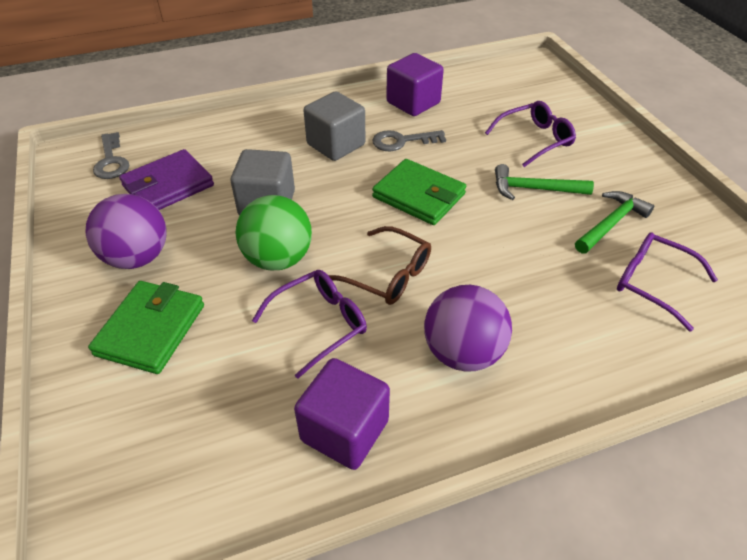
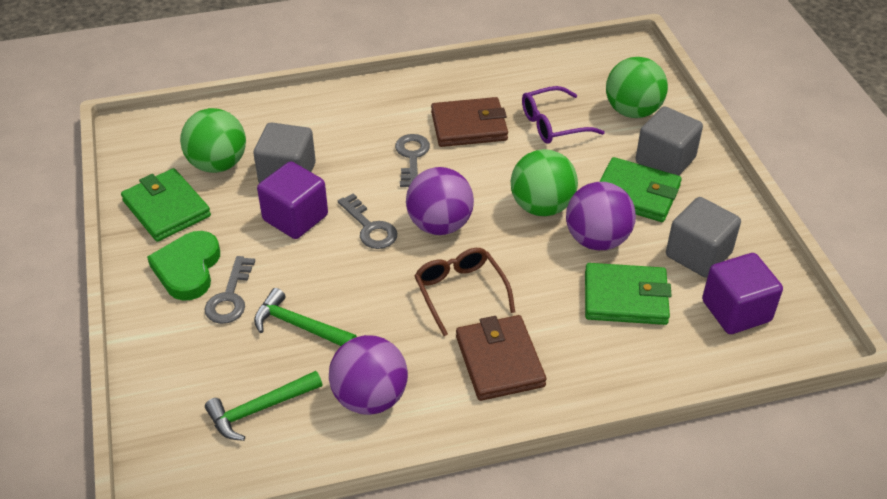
brown wallet: none = 0 -> [431,97,508,147] [456,315,546,401] = 2
green ball: [236,195,312,270] = 1 -> [180,108,246,173] [511,149,578,216] [606,57,668,118] = 3
green heart: none = 0 -> [147,231,220,301] = 1
green wallet: [88,281,204,374] [372,159,466,225] = 2 -> [121,168,211,242] [585,263,672,325] [599,157,682,222] = 3
grey cube: [231,149,295,215] [303,91,365,161] = 2 -> [253,122,316,183] [636,106,703,176] [666,197,741,278] = 3
grey key: [93,132,129,179] [373,130,446,151] = 2 -> [205,256,255,324] [338,193,397,249] [395,134,430,187] = 3
purple ball: [86,194,167,269] [424,285,512,372] = 2 -> [329,335,408,415] [406,167,474,235] [566,182,636,250] = 3
purple glasses: [252,270,367,379] [485,101,576,167] [617,232,718,332] = 3 -> [522,86,605,144] = 1
purple wallet: [119,149,214,210] = 1 -> none = 0

